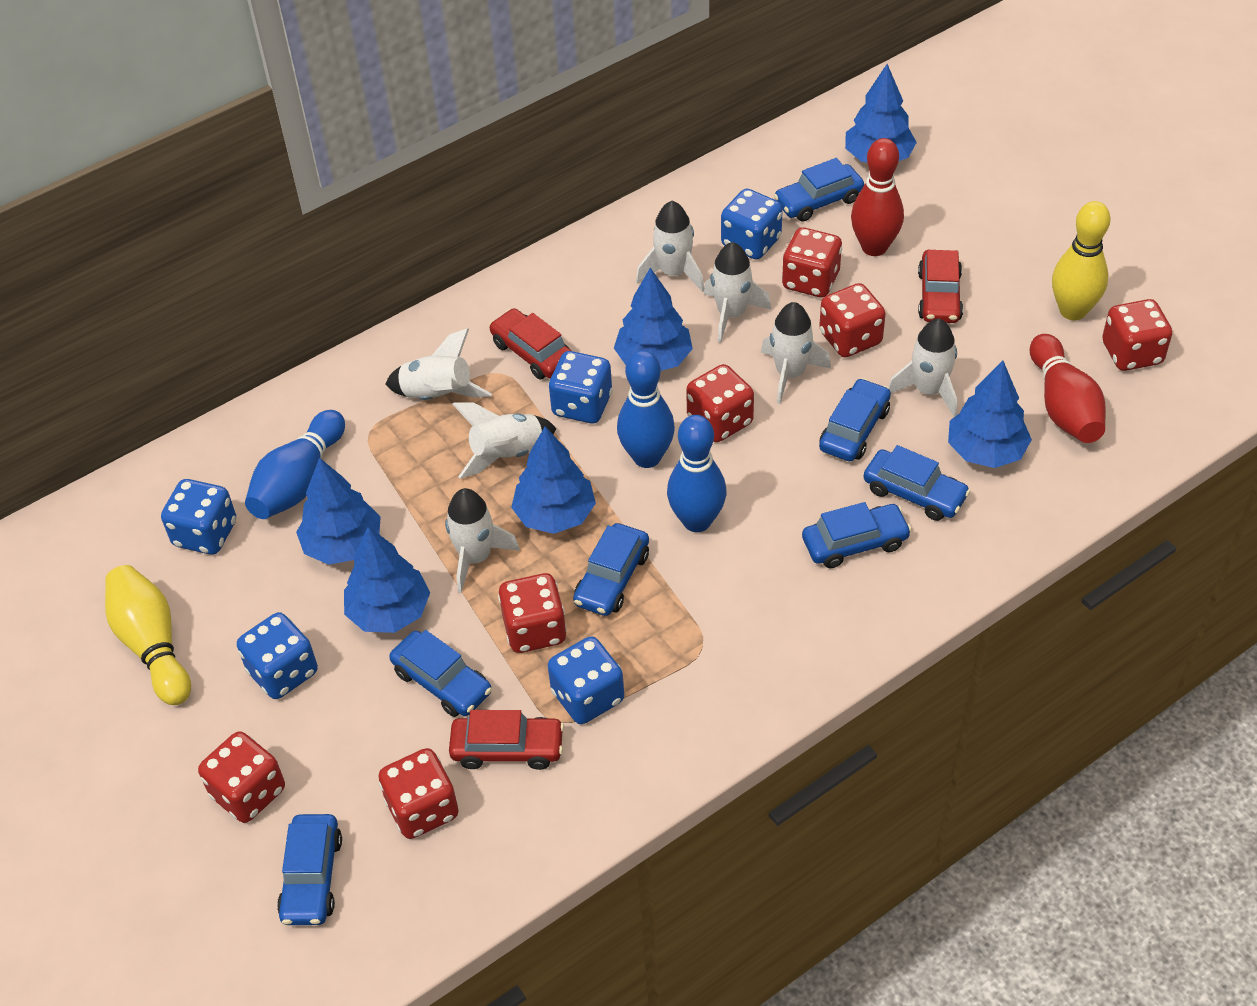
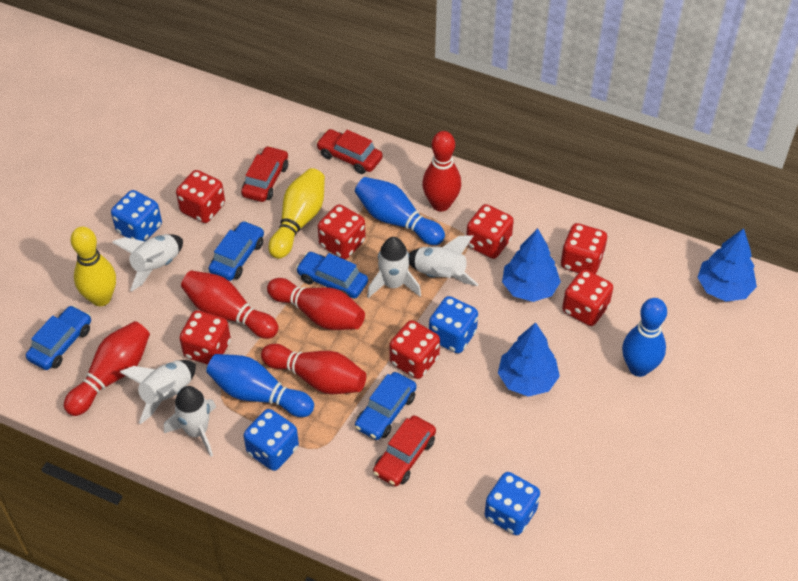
blue car: [277,814,342,925] [389,630,492,717] [573,523,649,616] [774,158,864,222] [802,502,912,568] [819,378,891,461] [864,445,970,521] = 7 -> [26,305,91,370] [209,221,264,281] [296,252,368,299] [355,372,417,440] = 4
blue dice: [161,479,236,555] [237,612,318,699] [548,636,624,724] [549,351,613,423] [721,189,783,260] = 5 -> [111,190,162,241] [243,409,299,471] [429,296,478,353] [485,472,540,535] = 4
blue tree: [296,458,381,565] [344,527,430,633] [511,427,596,534] [614,268,693,371] [845,64,917,163] [948,360,1032,468] = 6 -> [498,322,560,397] [502,228,561,302] [697,228,757,302] = 3
red bowling pin: [851,138,904,256] [1030,334,1106,443] = 2 -> [64,321,150,416] [181,270,279,339] [261,344,366,394] [267,278,365,330] [422,131,461,211] = 5
white rocket: [386,328,492,400] [445,488,520,593] [453,402,557,479] [636,201,704,292] [704,242,771,343] [761,302,831,404] [888,319,958,417] = 7 -> [112,234,183,292] [120,360,196,424] [164,386,216,457] [367,237,421,298] [409,235,479,286] = 5

